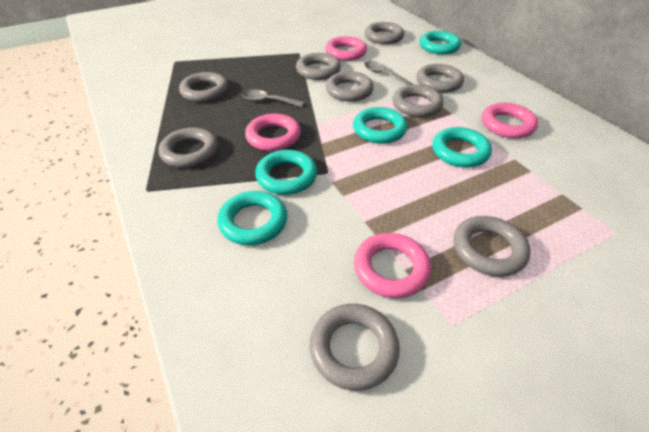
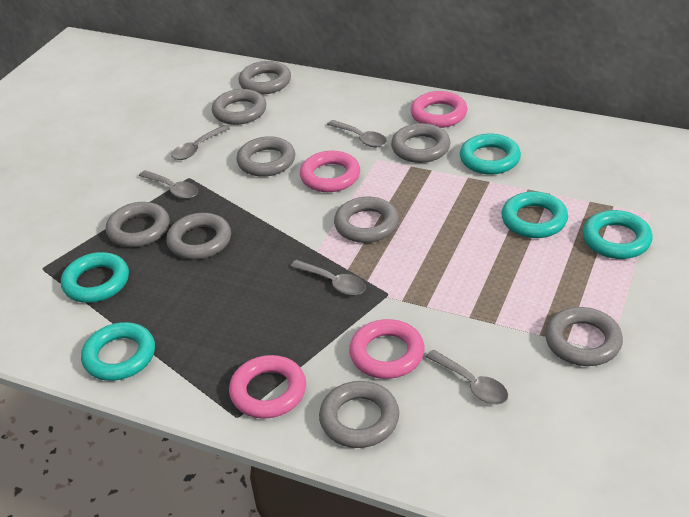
grey spoon: [242,89,304,107] [364,61,413,86] = 2 -> [139,170,198,199] [171,125,230,160] [290,260,366,295] [327,120,387,147] [426,350,508,405] = 5

